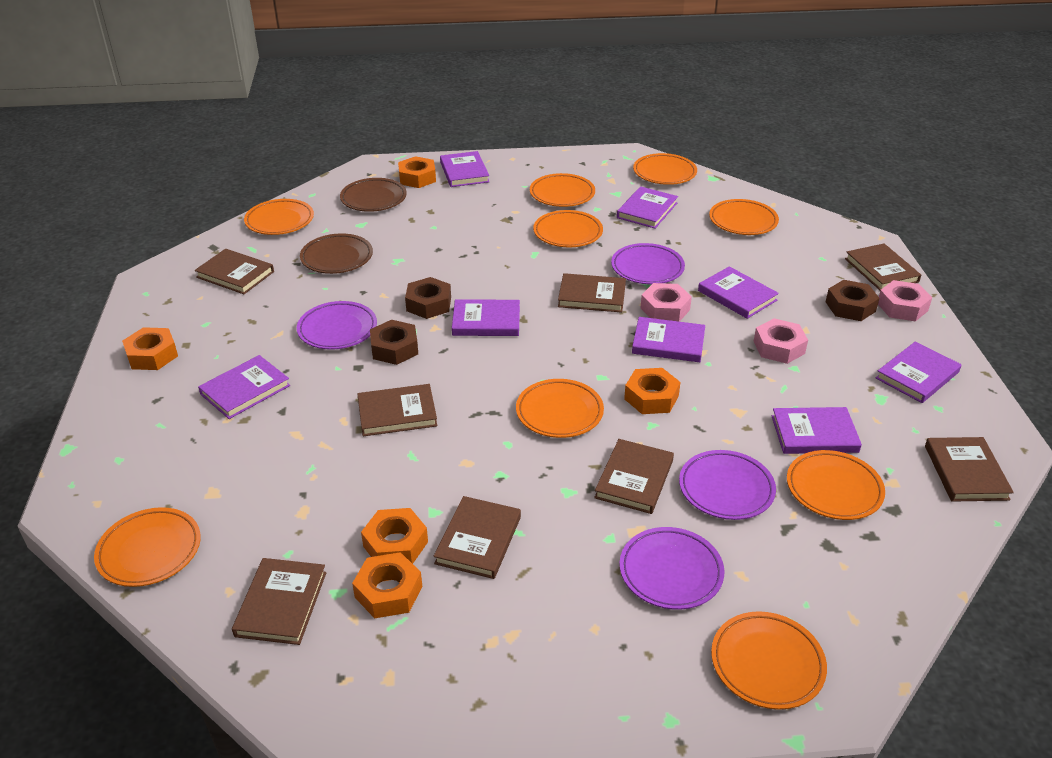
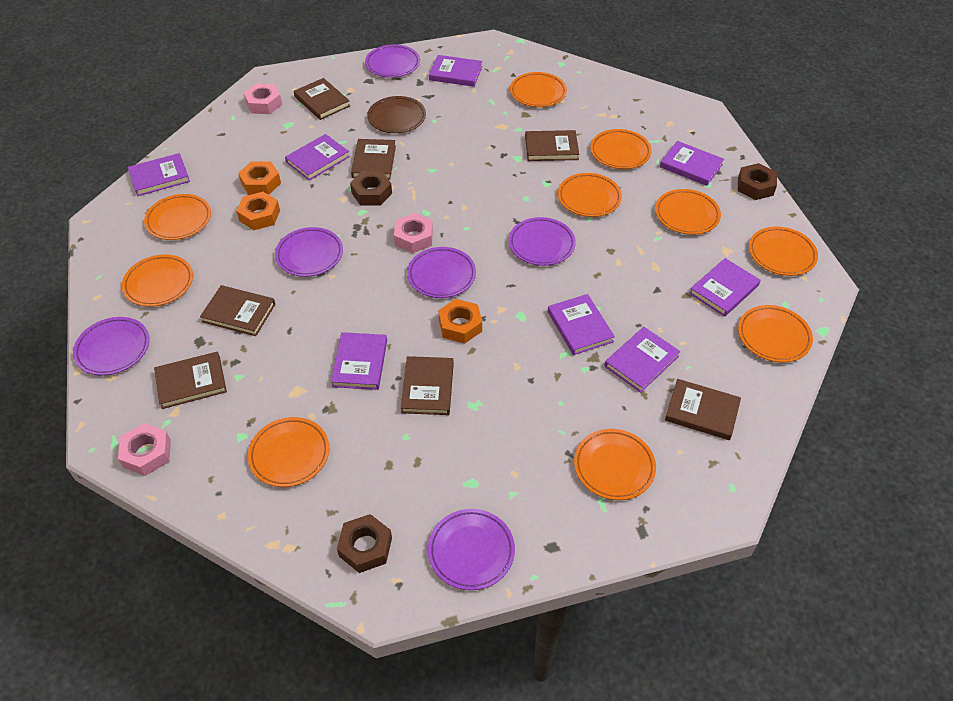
brown book: [195,249,274,294] [232,558,326,645] [358,384,437,436] [434,496,521,579] [558,273,626,313] [594,439,674,514] [845,244,921,290] [925,437,1014,502] = 8 -> [154,352,227,409] [200,285,276,336] [294,78,350,120] [351,139,396,179] [401,356,454,415] [525,130,579,161] [665,379,741,440] = 7
brown plate: [300,233,373,274] [340,178,407,212] = 2 -> [367,96,426,133] = 1
orange nut: [122,327,178,370] [352,552,422,618] [361,508,428,564] [398,156,436,188] [624,368,681,414] = 5 -> [236,192,280,230] [238,161,281,195] [438,299,482,344] = 3
orange plate: [94,507,201,587] [244,199,314,235] [516,379,604,438] [530,173,595,207] [533,210,603,248] [633,153,697,185] [709,199,779,235] [711,611,827,710] [787,450,885,520] = 9 -> [122,254,193,307] [144,194,211,240] [248,417,329,487] [510,72,567,107] [558,173,622,217] [574,429,656,500] [590,129,652,169] [655,189,721,235] [738,305,813,363] [749,226,818,276] = 10
purple plate: [297,301,377,350] [611,243,685,284] [619,527,724,610] [679,450,776,520] = 4 -> [73,317,150,376] [275,227,343,277] [365,44,420,78] [407,247,476,298] [428,509,515,590] [509,217,576,266] = 6

